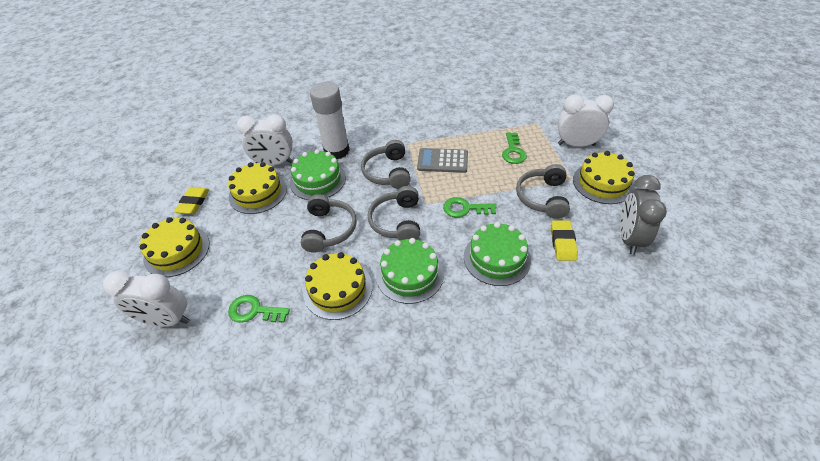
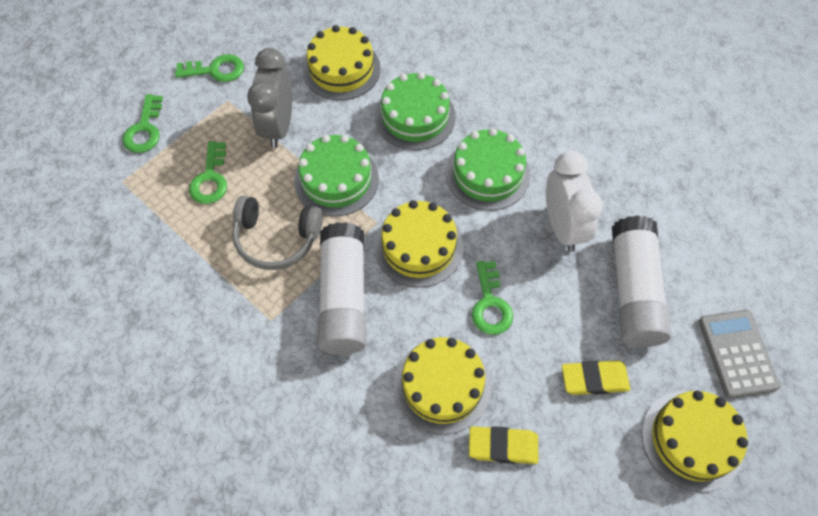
green key: [228,295,290,323] [443,197,497,218] [502,132,527,164] = 3 -> [122,94,163,153] [175,54,244,82] [189,141,227,204] [472,261,513,335] = 4
grey headphones: [300,194,357,253] [361,140,411,189] [368,186,420,240] [516,164,570,219] = 4 -> [232,196,323,270] = 1
white clock: [103,271,189,327] [237,114,293,166] [557,94,614,147] = 3 -> [546,151,603,252] = 1
white glue stick: [310,82,350,159] = 1 -> [317,222,366,355] [612,215,671,347] = 2

